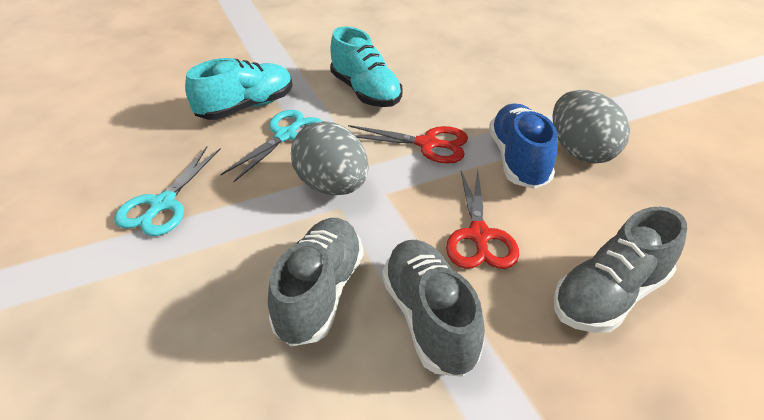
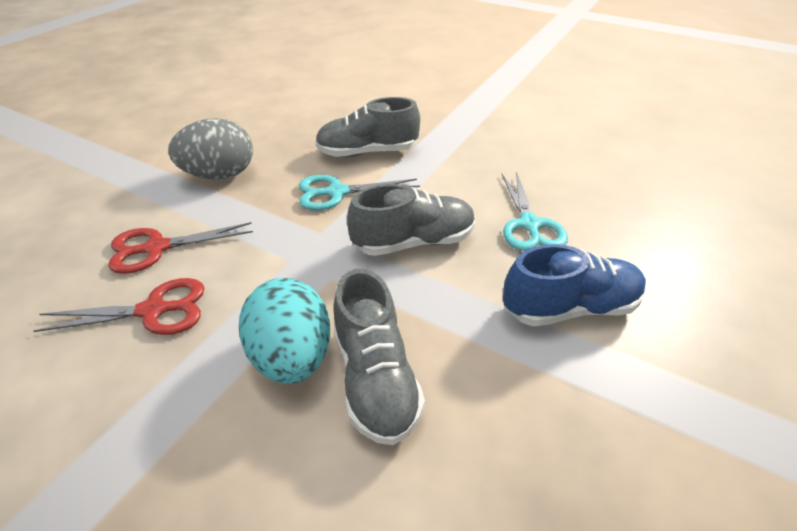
grey egg: [291,121,369,195] [553,90,630,164] = 2 -> [168,118,253,179] = 1
turquoise egg: none = 0 -> [239,278,330,384] = 1
turquoise shoe: [185,58,293,120] [330,27,402,107] = 2 -> none = 0

